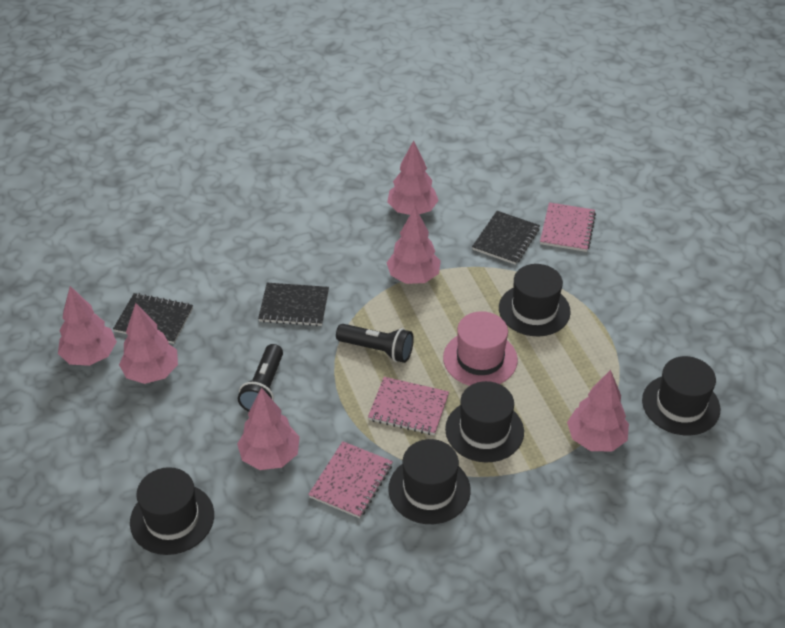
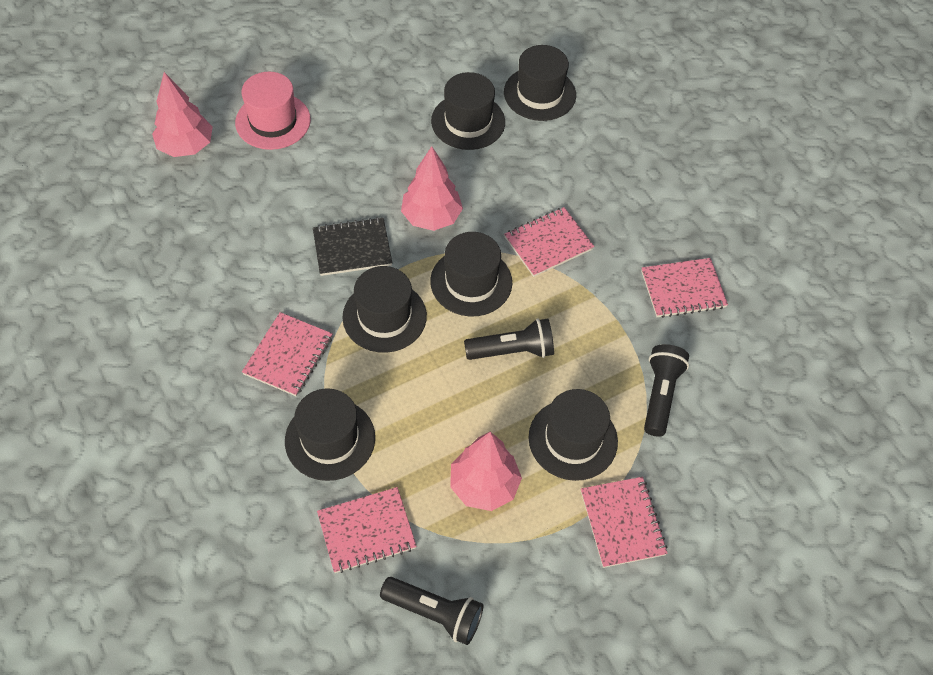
black flashlight: [238,344,283,412] [336,324,414,363] = 2 -> [380,577,483,645] [464,318,554,360] [644,344,689,437] = 3
black hat: [130,467,214,555] [389,439,471,524] [445,381,524,462] [499,264,571,336] [642,356,720,436] = 5 -> [285,388,375,481] [343,266,427,353] [430,232,512,316] [431,72,505,150] [504,45,576,121] [529,389,618,481] = 6
black notebook: [113,293,193,344] [258,283,329,326] [472,211,540,265] = 3 -> [313,217,392,276] = 1
pink notebook: [308,441,393,518] [368,377,449,435] [540,202,596,252] = 3 -> [242,312,333,396] [317,487,417,573] [504,207,595,277] [581,477,668,568] [641,258,728,318] = 5
pink tree: [58,286,117,366] [119,303,178,384] [237,387,300,470] [387,140,439,215] [387,207,441,284] [567,370,629,452] = 6 -> [152,72,213,157] [401,146,463,231] [450,432,522,511] = 3

